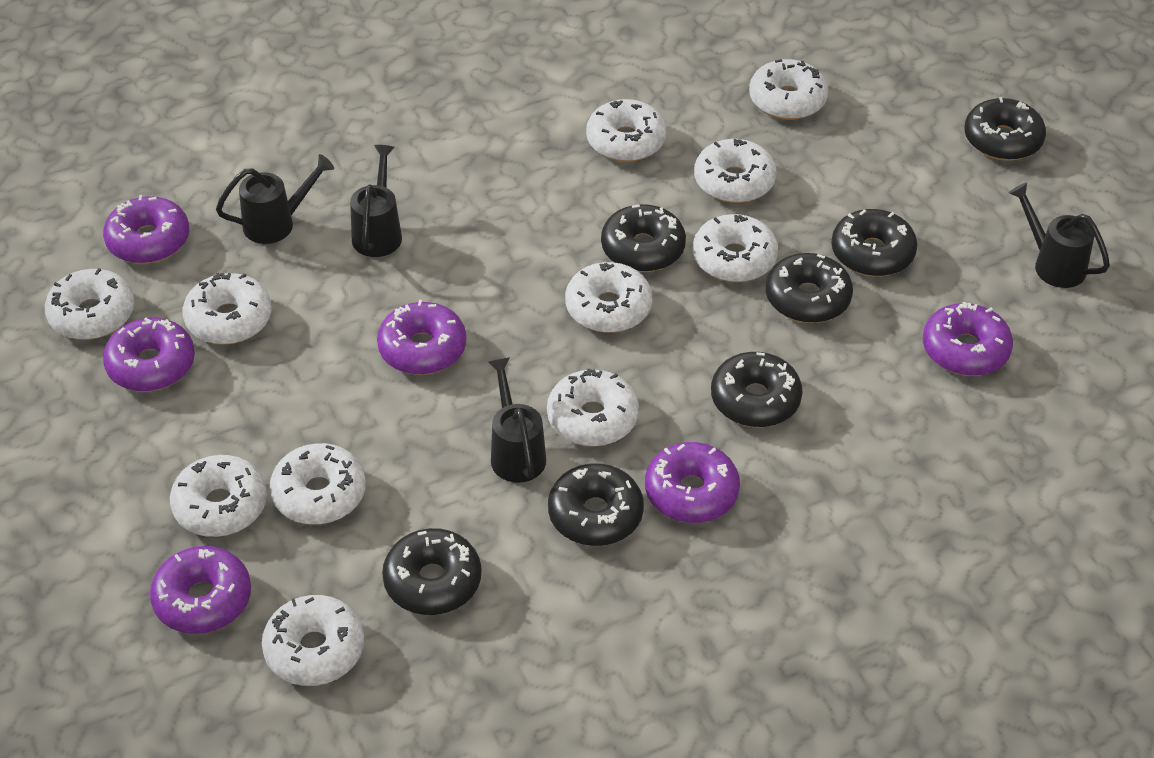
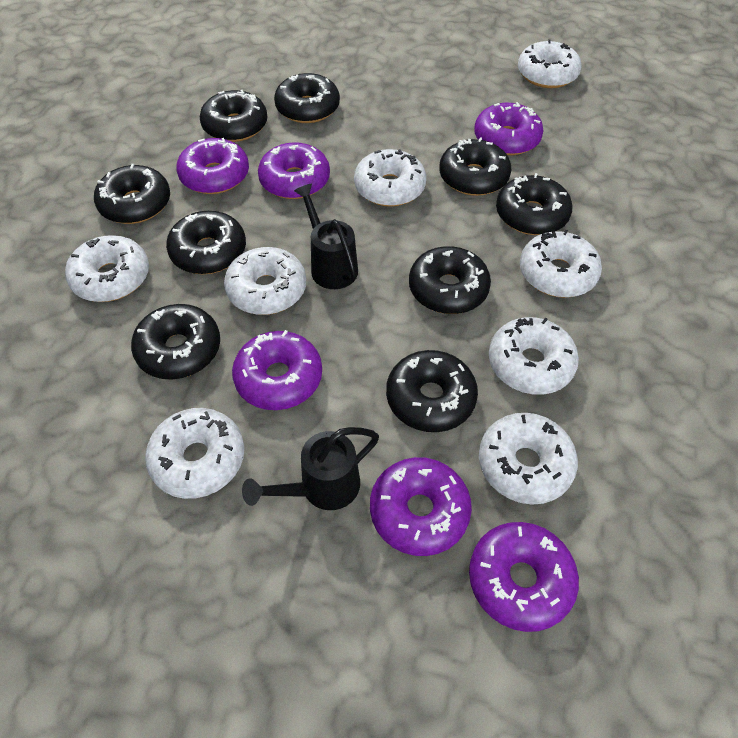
black donut: [382,528,481,615] [548,463,644,546] [601,204,686,272] [711,352,803,427] [766,253,853,323] [831,209,917,276] [964,97,1046,161] = 7 -> [94,164,170,224] [131,304,220,379] [166,211,246,274] [200,90,267,142] [274,73,340,123] [386,350,478,432] [409,246,491,314] [439,137,511,196] [496,173,572,235] = 9
black watering can: [216,154,334,244] [350,145,402,257] [488,357,546,483] [1009,182,1110,288] = 4 -> [242,427,379,510] [294,183,358,289] = 2
white donut: [45,268,135,340] [170,455,267,537] [183,273,272,345] [262,595,364,686] [270,443,366,525] [547,369,639,446] [565,262,652,333] [586,99,667,162] [693,214,778,282] [694,139,776,203] [749,59,828,120] = 11 -> [65,235,149,302] [145,408,244,499] [224,247,306,315] [354,149,426,207] [479,413,578,505] [489,317,579,395] [518,39,582,88] [520,230,602,298] = 8

